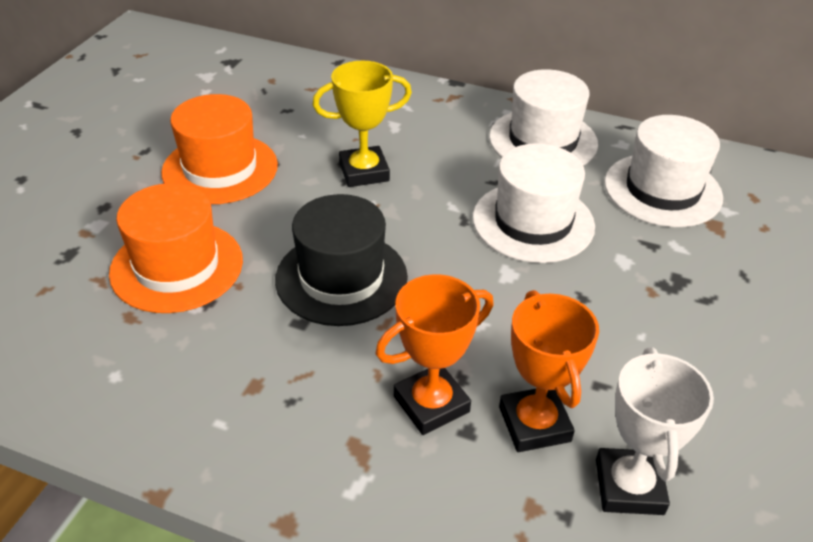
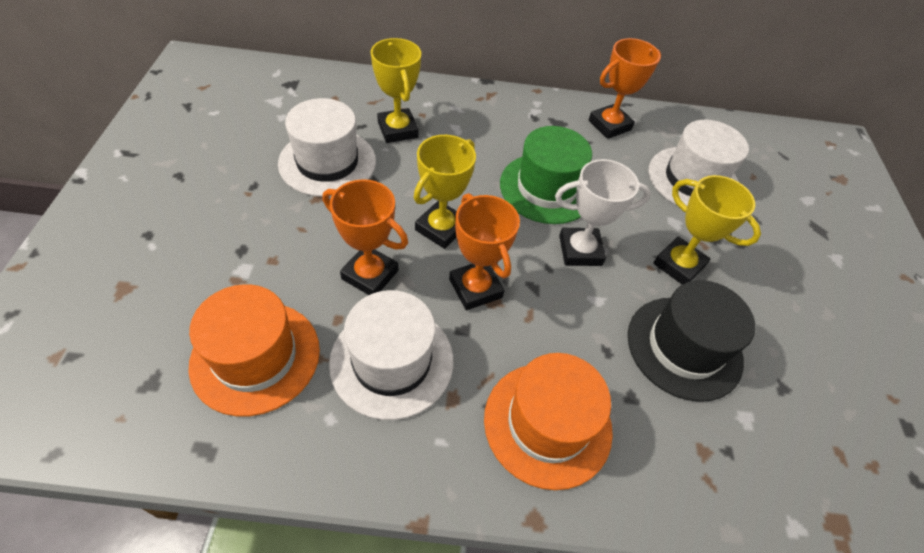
green hat: none = 0 -> [500,126,592,224] = 1
orange trophy: [375,274,494,435] [499,290,599,452] = 2 -> [323,179,408,295] [449,193,520,310] [589,38,661,139] = 3
yellow trophy: [312,61,412,187] = 1 -> [371,38,421,143] [414,135,476,249] [653,175,761,285] = 3

